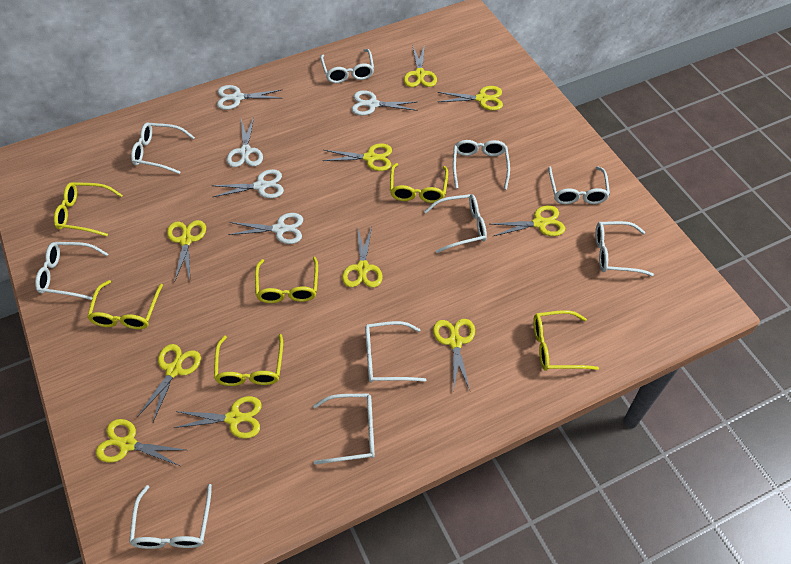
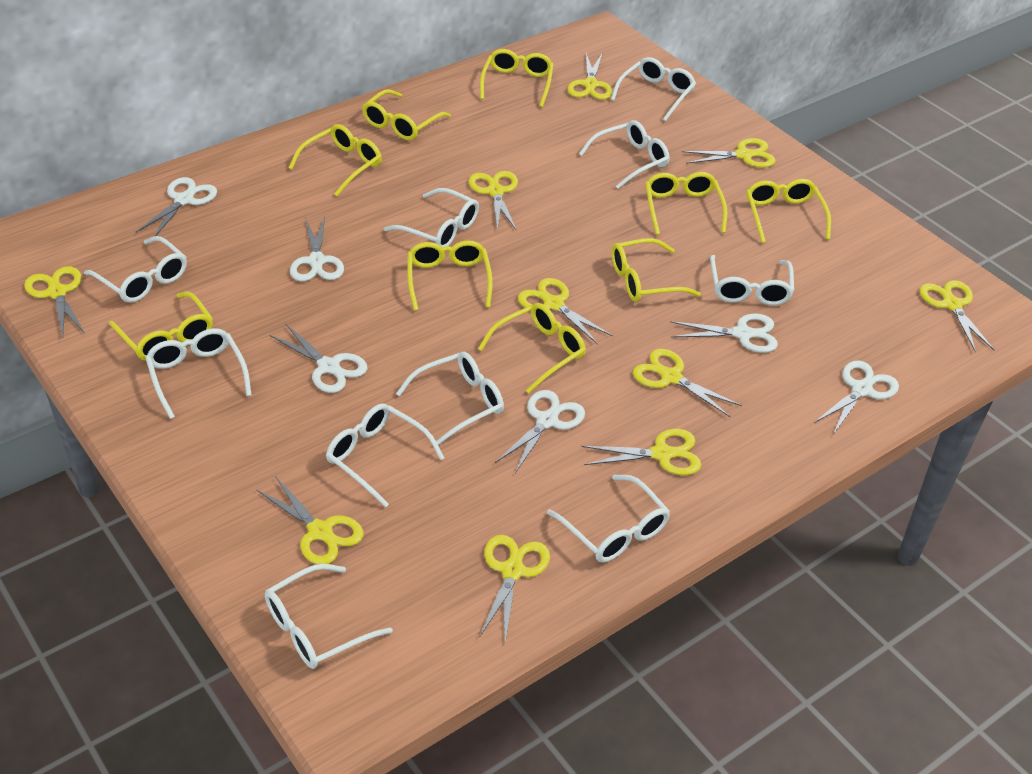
white scissors: [211,169,284,198] [217,85,281,110] [227,117,263,167] [228,213,303,244] [352,90,417,116] = 5 -> [136,177,217,236] [269,323,368,393] [290,216,344,281] [495,390,585,473] [670,313,778,353] [814,360,899,435] = 6
yellow glasses: [54,182,123,236] [87,280,163,329] [214,334,283,386] [255,257,318,303] [390,163,448,203] [533,310,599,371] = 6 -> [109,291,213,361] [289,124,382,196] [362,89,451,140] [407,241,493,311] [478,303,586,393] [480,49,554,107] [611,238,701,302] [645,172,727,235] [746,179,831,243] = 9

